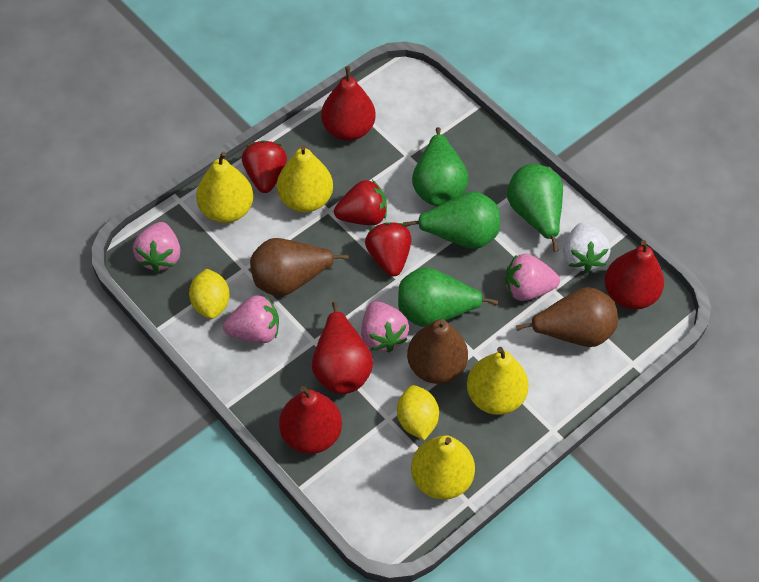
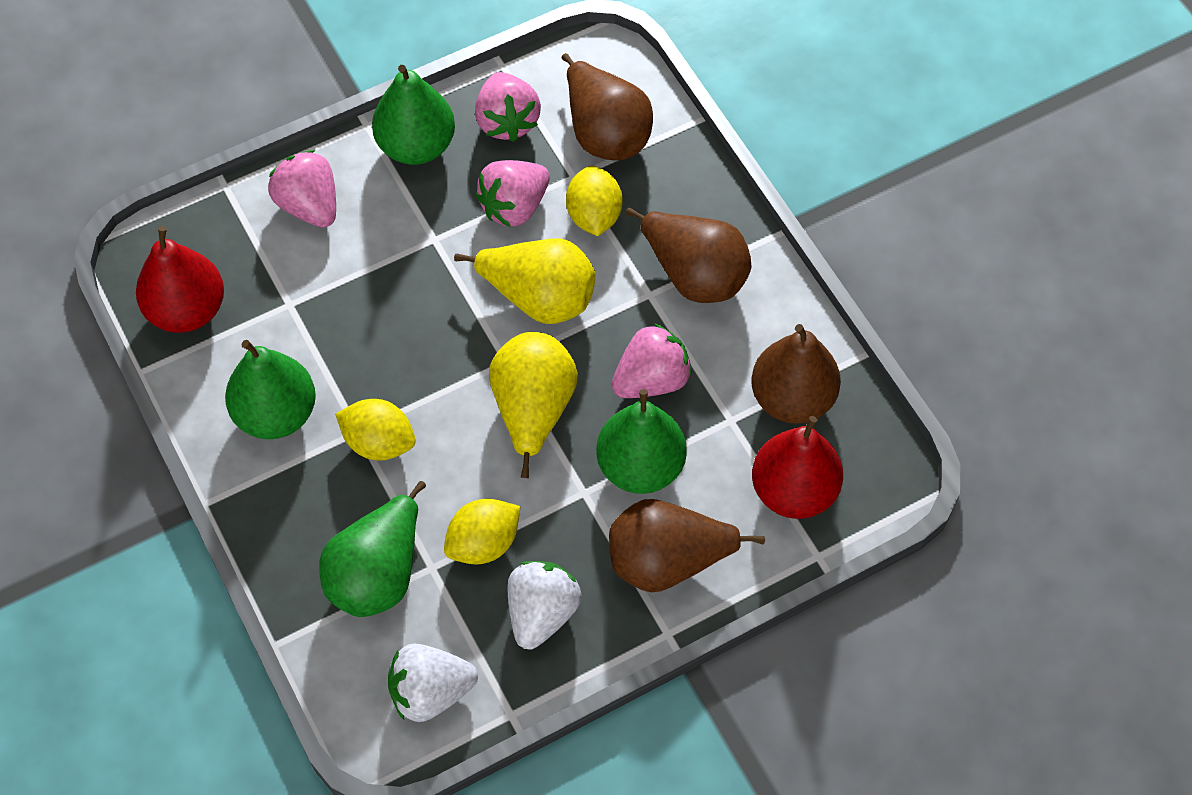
brown pear: [250,238,349,297] [407,319,468,384] [516,287,618,347] = 3 -> [562,53,653,160] [609,499,765,592] [626,208,751,303] [751,324,841,424] = 4
red pear: [279,386,342,454] [312,302,373,394] [321,66,376,141] [605,240,664,309] = 4 -> [136,226,224,333] [752,416,843,519] = 2
red strawberry: [242,141,287,193] [334,180,387,225] [365,222,412,276] = 3 -> none = 0
white strawberry: [563,223,611,273] = 1 -> [388,644,478,722] [507,561,581,650] = 2
yellow lemon: [189,269,230,319] [397,385,439,440] = 2 -> [335,399,416,460] [444,499,520,564] [566,166,623,236] = 3
yellow pear: [196,152,253,223] [277,145,333,212] [411,435,475,500] [467,347,529,415] = 4 -> [454,238,595,324] [489,332,578,478] = 2

